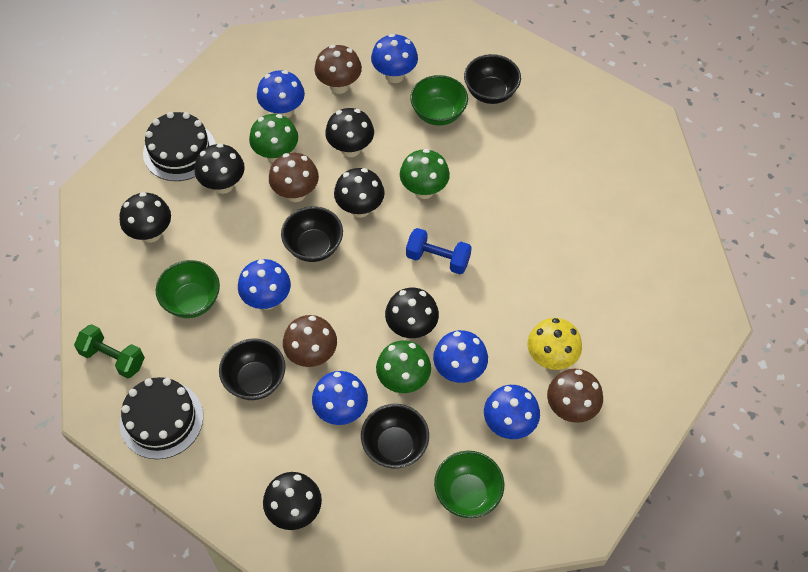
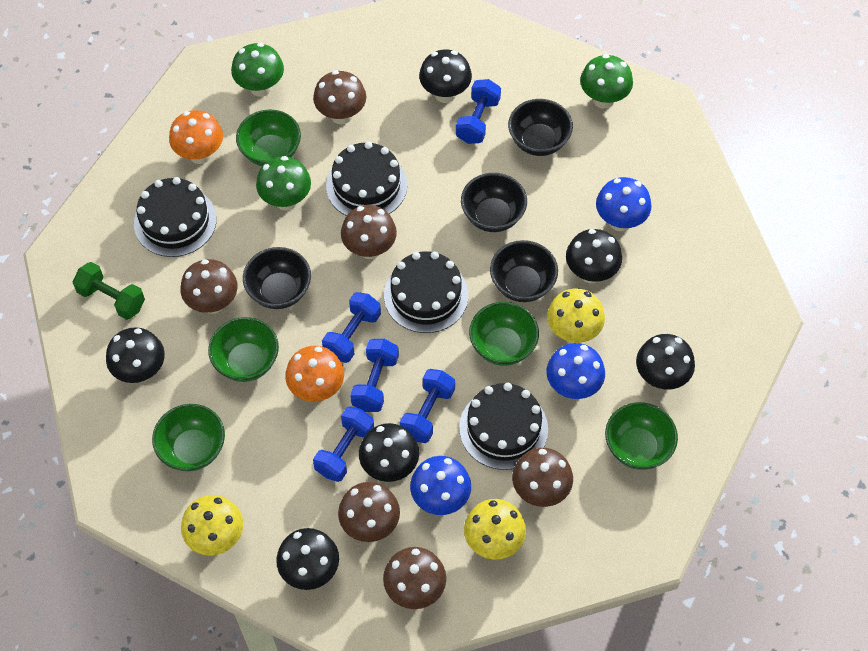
black cake: [120,377,203,459] [143,112,216,181] = 2 -> [134,177,217,257] [326,141,407,216] [384,251,468,333] [459,383,548,470] = 4
blue dumbbell: [406,228,472,274] = 1 -> [313,406,374,482] [322,292,381,363] [350,339,399,412] [400,369,455,443] [456,79,501,144] = 5
blue mushroom: [238,259,291,310] [257,70,305,118] [312,371,368,425] [371,34,418,83] [433,330,488,383] [484,385,540,439] = 6 -> [410,456,471,515] [546,343,605,399] [596,177,652,231] = 3
brown mushroom: [269,153,319,202] [283,315,337,367] [314,45,362,94] [547,369,603,423] = 4 -> [180,259,238,314] [313,70,366,125] [338,482,400,542] [341,205,397,259] [383,547,446,609] [512,448,573,507] = 6
green bowl: [156,260,220,318] [410,75,468,126] [434,451,504,518] = 3 -> [152,404,225,472] [208,317,279,382] [236,109,301,166] [469,302,539,366] [605,402,678,470] = 5
orange mushroom: none = 0 -> [169,110,223,164] [285,346,344,402] = 2
yellow mushroom: [528,318,582,370] = 1 -> [181,495,243,556] [464,499,526,560] [547,288,605,343] = 3

